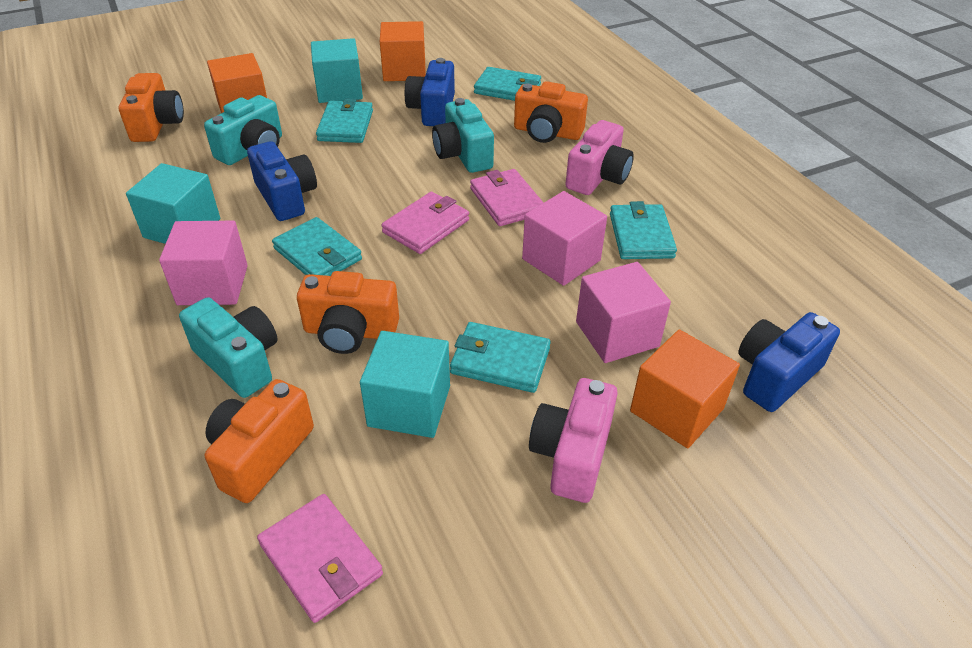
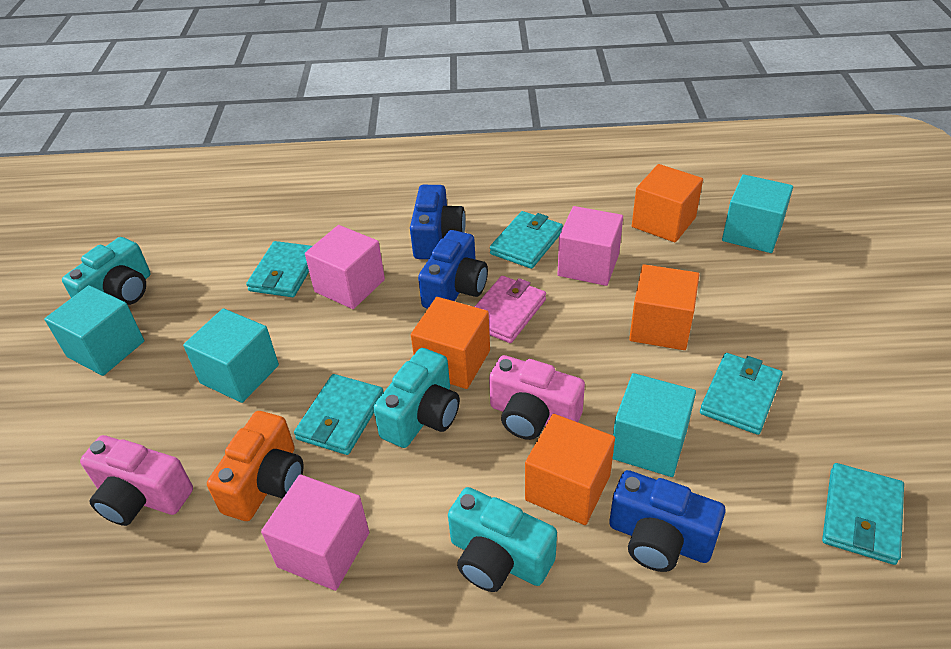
orange camera: [119,73,184,142] [205,379,314,503] [297,271,399,354] [514,81,588,143] = 4 -> [207,411,303,521] = 1
orange cube: [207,53,267,113] [380,21,426,81] [630,329,740,448] = 3 -> [411,297,490,389] [525,414,615,525] [629,264,699,350] [632,164,703,243] = 4
pink wallet: [257,494,383,623] [382,192,469,254] [470,169,544,226] = 3 -> [474,276,546,343] = 1
turquoise cube: [126,163,220,244] [311,38,363,103] [360,331,450,438] = 3 -> [44,285,144,376] [183,308,279,403] [613,373,696,477] [722,174,793,253] = 4

